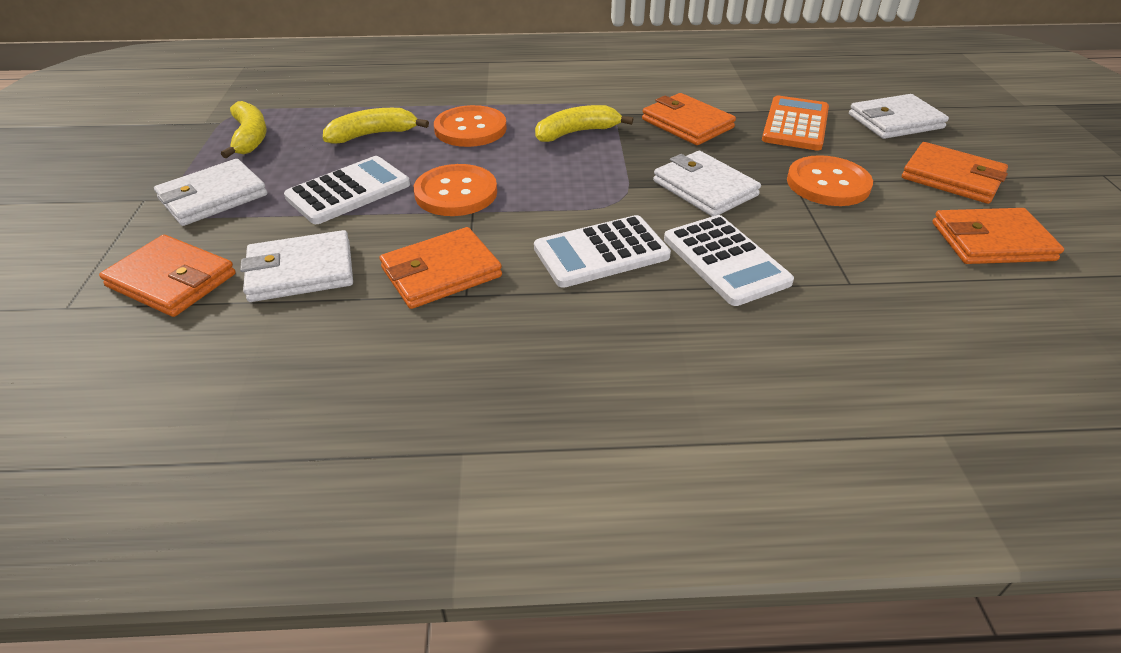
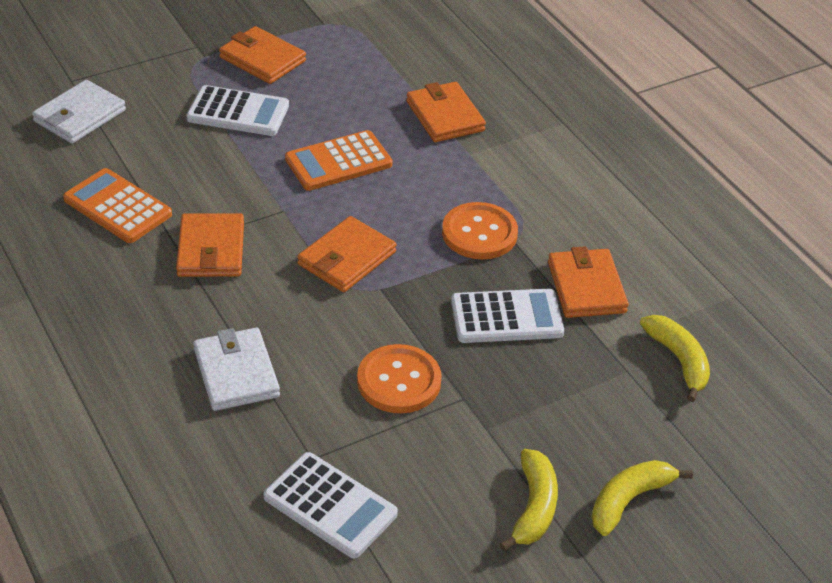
orange button: [414,164,497,216] [434,105,507,147] [787,155,873,206] = 3 -> [357,344,442,413] [442,202,518,260] = 2
orange calculator: [762,96,829,151] = 1 -> [63,168,172,243] [285,130,392,191] = 2
white wallet: [154,159,267,226] [240,230,353,302] [653,151,761,216] [849,94,949,139] = 4 -> [32,80,126,144] [193,328,280,411] = 2

